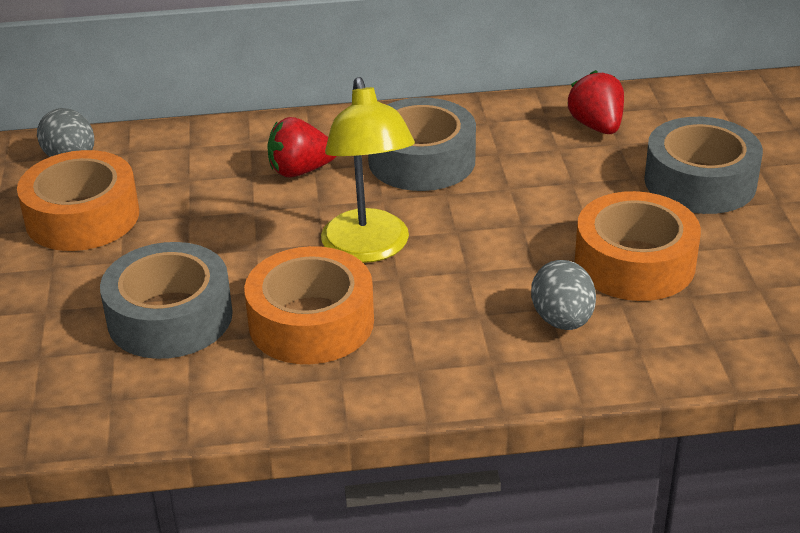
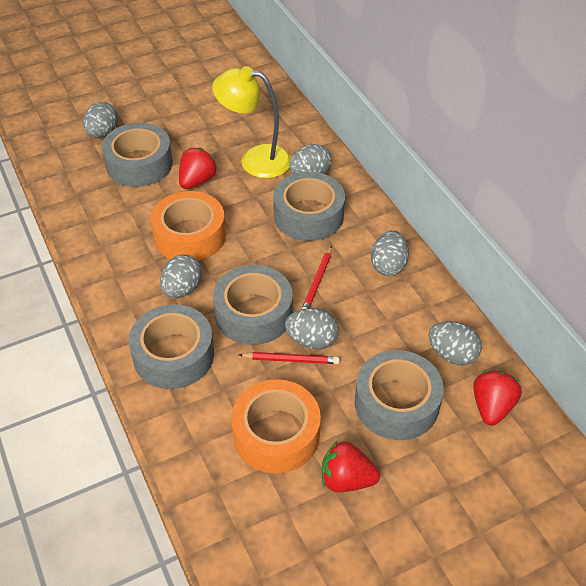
grey egg: [37,108,94,157] [531,260,596,330] = 2 -> [83,102,118,138] [160,254,202,298] [285,308,339,349] [289,144,332,174] [371,230,409,276] [428,321,482,365] = 6
grey tape: [100,242,233,359] [368,98,476,191] [644,117,763,214] = 3 -> [102,123,173,187] [129,304,214,389] [213,265,293,345] [273,172,345,241] [355,350,444,440] = 5
orange tape: [17,150,139,251] [244,246,374,364] [575,191,701,301] = 3 -> [151,191,226,261] [231,379,321,473] = 2
red pencil: none = 0 -> [239,352,339,364] [302,246,332,309] = 2
red strawberry: [267,117,336,178] [568,70,624,134] = 2 -> [179,148,218,189] [322,440,380,492] [473,370,522,426] = 3

